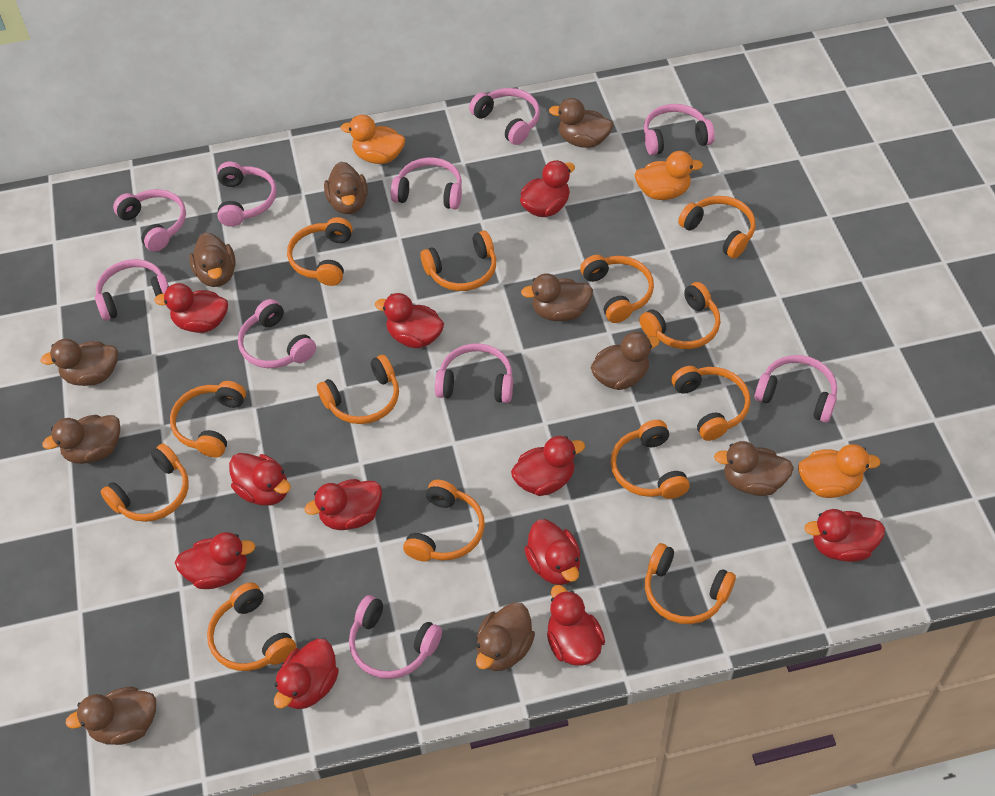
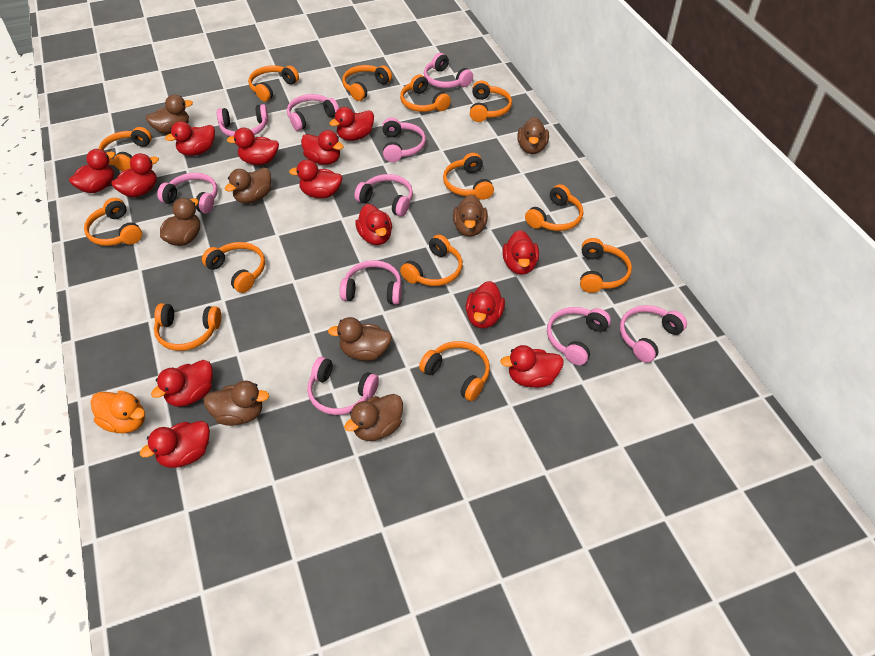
brown duck: [40,339,118,386] [42,415,120,464] [65,687,156,745] [189,233,236,287] [324,162,368,214] [476,602,535,671] [521,274,593,321] [549,98,613,148] [590,332,660,390] [714,441,794,496] = 10 -> [145,95,193,134] [160,198,200,246] [204,381,269,426] [225,168,271,204] [328,317,392,361] [344,394,403,441] [453,195,488,237] [517,117,549,154] = 8
orange duck: [340,115,405,164] [635,151,703,200] [798,444,881,498] = 3 -> [90,391,145,433] = 1
red duck: [154,283,228,333] [175,532,255,589] [229,453,291,506] [274,639,339,709] [305,479,382,530] [375,293,444,348] [511,436,585,496] [520,160,575,217] [524,519,580,585] [547,585,605,666] [804,509,885,562] = 11 -> [69,149,115,193] [111,153,159,197] [140,421,210,468] [151,360,213,407] [165,121,215,156] [227,128,279,165] [289,160,343,198] [301,130,344,165] [329,107,374,141] [355,204,392,245] [466,281,505,328] [500,345,564,388] [503,230,539,275] = 13

